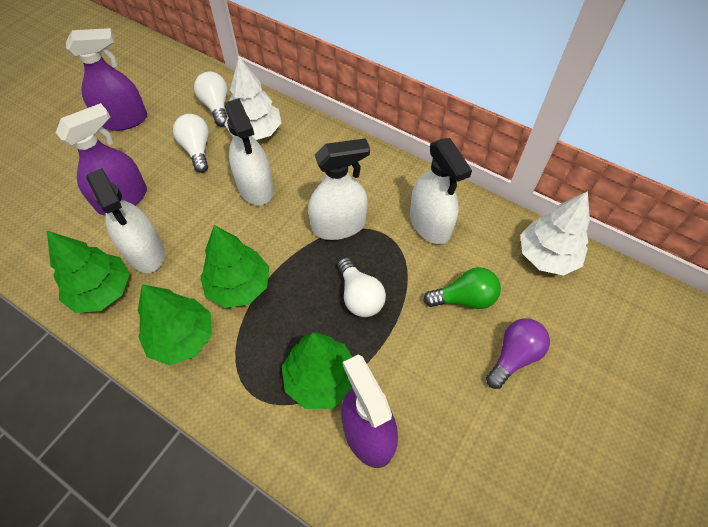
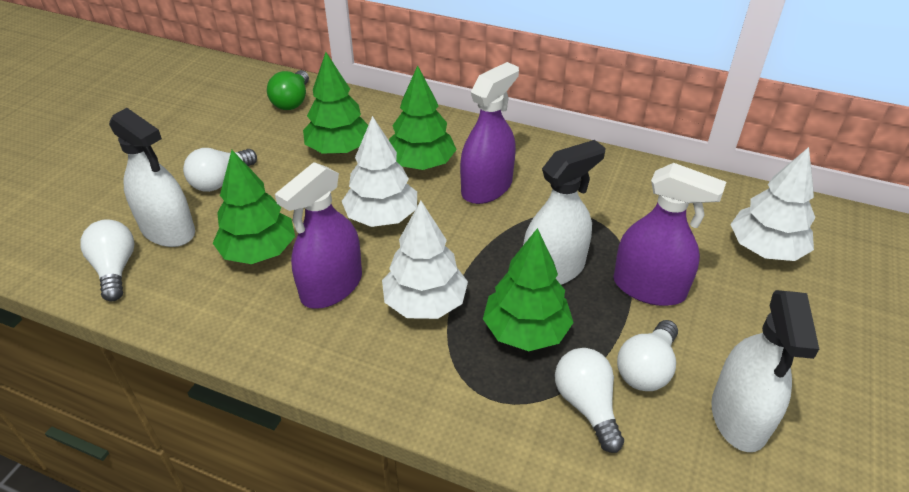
purple light bulb: [486,318,550,389] = 1 -> none = 0
white light bulb: [173,114,209,173] [194,72,228,127] [337,257,386,317] = 3 -> [80,219,135,302] [183,148,257,192] [555,348,624,453] [617,320,678,391] = 4
white spray bottle: [86,168,165,273] [225,98,274,206] [308,138,370,240] [410,138,472,244] = 4 -> [109,108,195,247] [523,140,606,285] [711,290,819,452] = 3
white tree: [224,57,281,140] [520,191,590,276] = 2 -> [342,116,417,227] [382,201,468,319] [730,147,815,261] = 3

